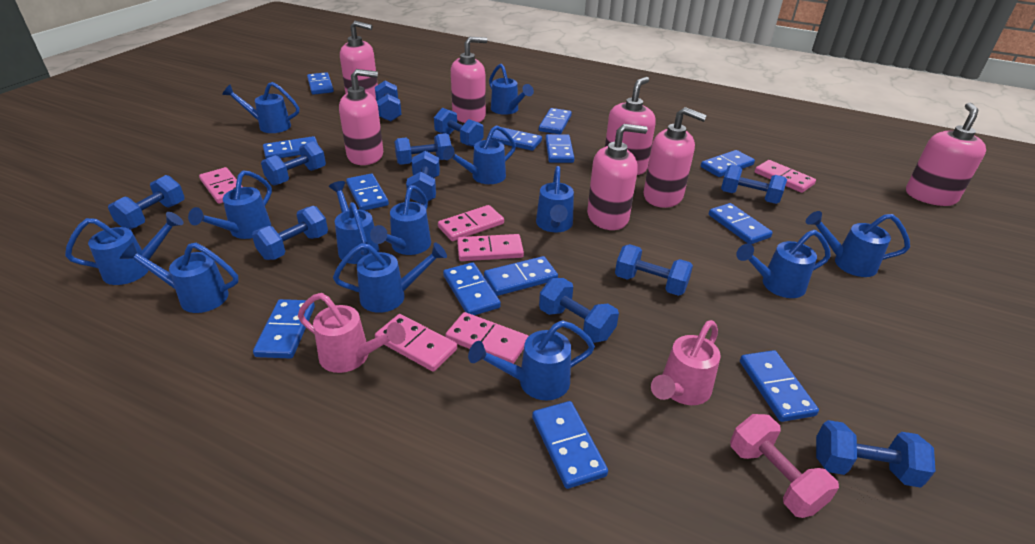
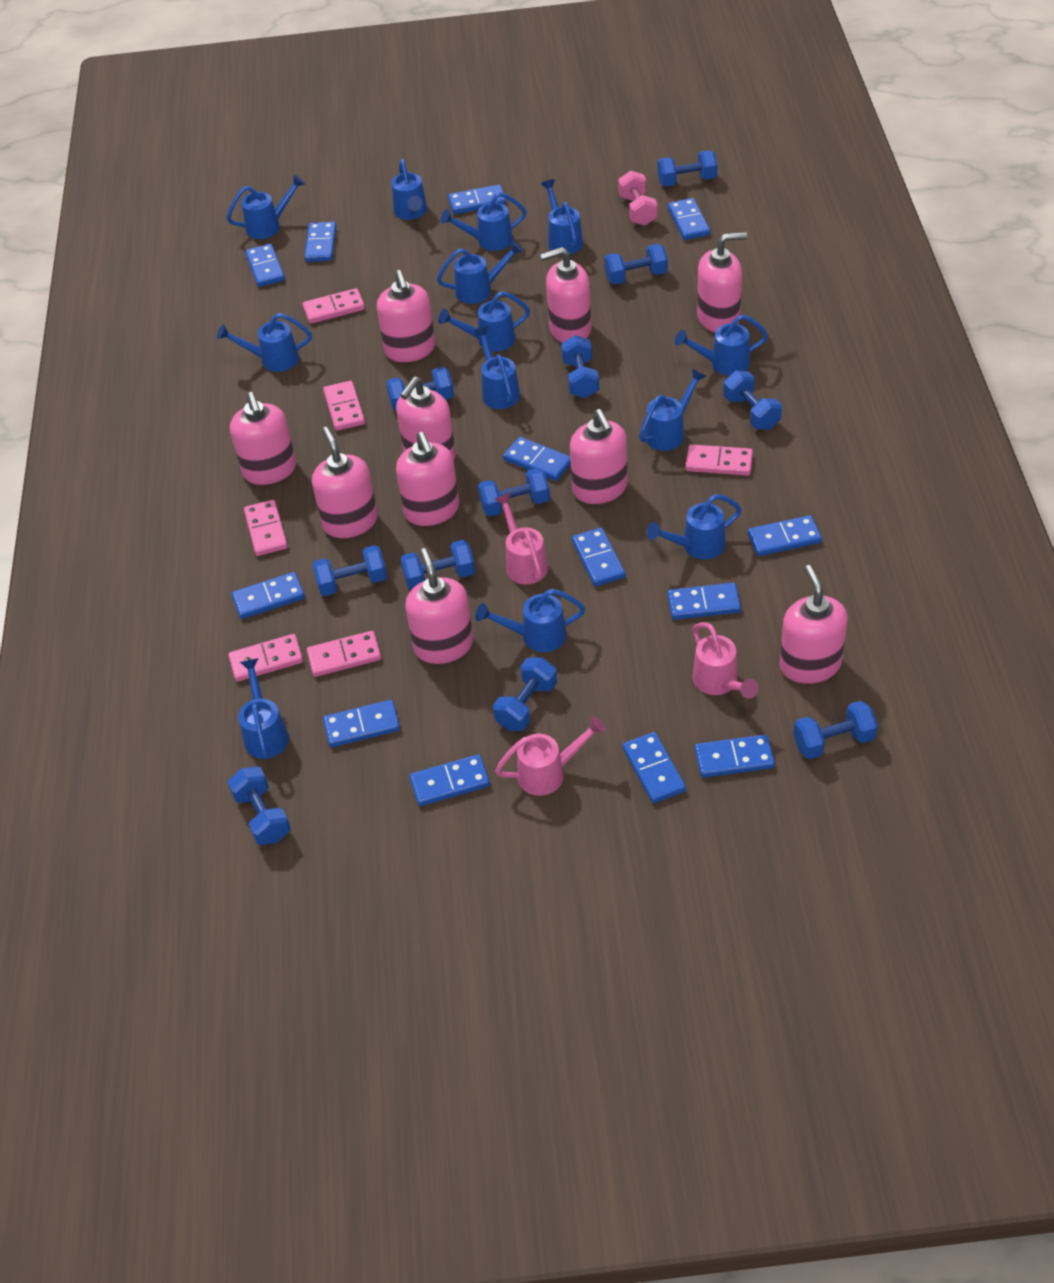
pink soap dispenser: [339,69,383,165] [340,21,378,99] [451,37,487,123] [587,124,648,230] [605,77,656,175] [644,107,707,208] [906,103,986,206] = 7 -> [230,392,296,485] [312,427,378,538] [377,270,435,362] [396,377,456,459] [396,432,459,526] [405,548,473,664] [540,247,591,343] [570,409,628,504] [697,232,747,332] [779,565,848,684] = 10
pink watering can: [298,293,406,373] [651,320,720,405] = 2 -> [495,493,548,584] [495,716,606,796] [692,622,759,698] = 3

